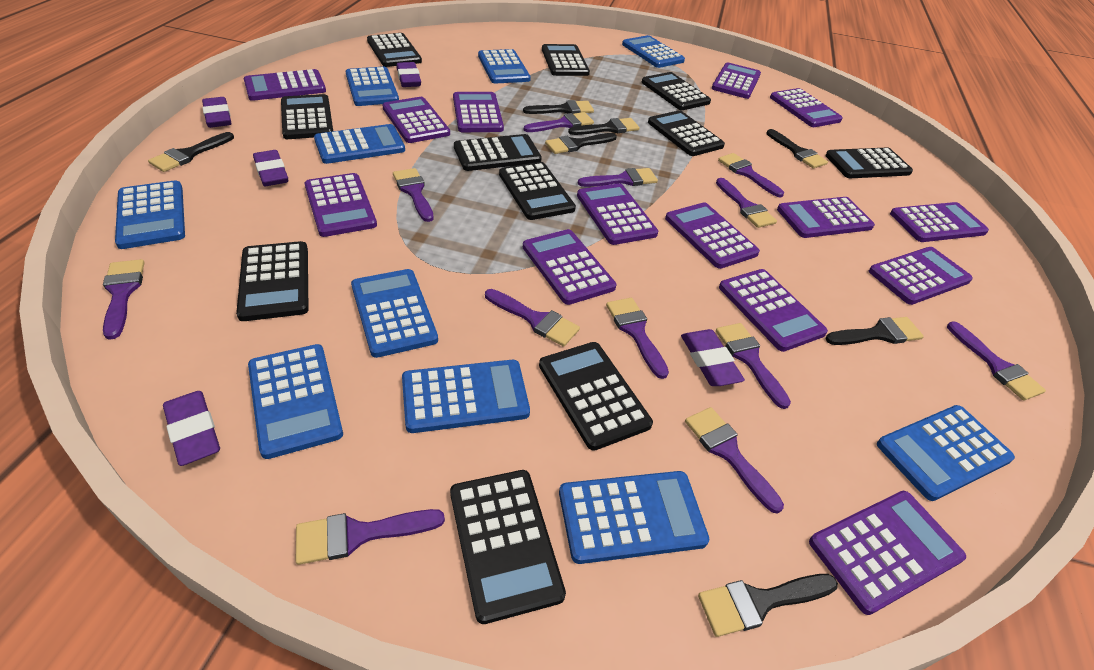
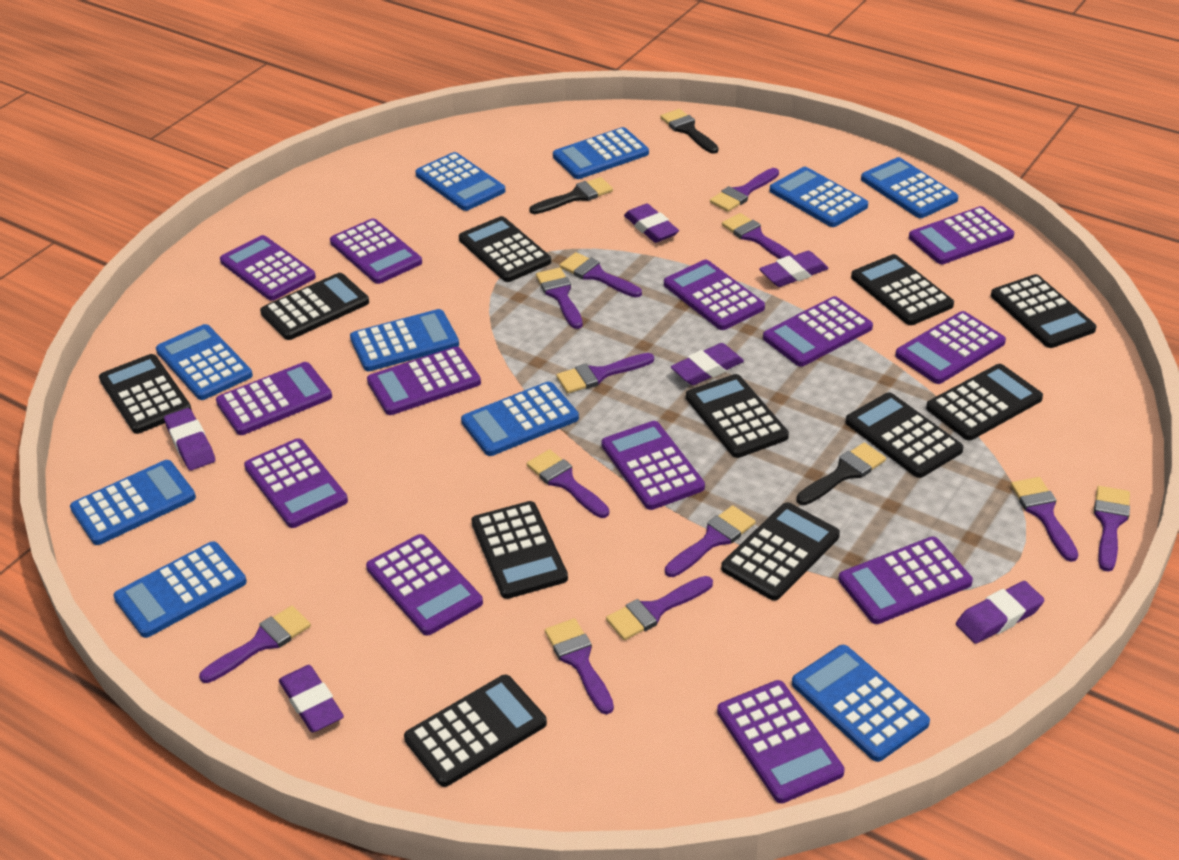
black brush: [148,132,234,172] [523,100,594,114] [545,133,617,154] [568,118,640,135] [698,574,838,637] [766,129,828,168] [825,317,924,345] = 7 -> [529,177,613,214] [660,109,719,154] [797,442,886,505] = 3
purple calculator: [244,69,326,101] [304,173,377,237] [382,97,450,143] [453,92,504,132] [523,229,616,305] [577,183,658,245] [665,202,760,269] [712,62,761,99] [719,269,828,352] [770,88,843,127] [777,197,875,238] [809,491,966,615] [869,247,973,305] [890,202,989,242] = 14 -> [216,362,332,435] [220,235,316,301] [244,438,348,528] [330,219,422,284] [366,534,483,635] [367,347,481,415] [602,421,705,510] [664,260,765,330] [717,680,845,803] [763,296,873,367] [839,537,973,624] [895,311,1006,384] [909,206,1014,264] = 13
purple eraser: [163,391,220,466] [202,97,232,128] [253,150,288,186] [397,62,421,87] [681,329,745,386] = 5 -> [164,408,215,470] [279,665,344,732] [624,204,679,243] [671,343,744,385] [759,251,829,287] [956,581,1044,644] = 6

